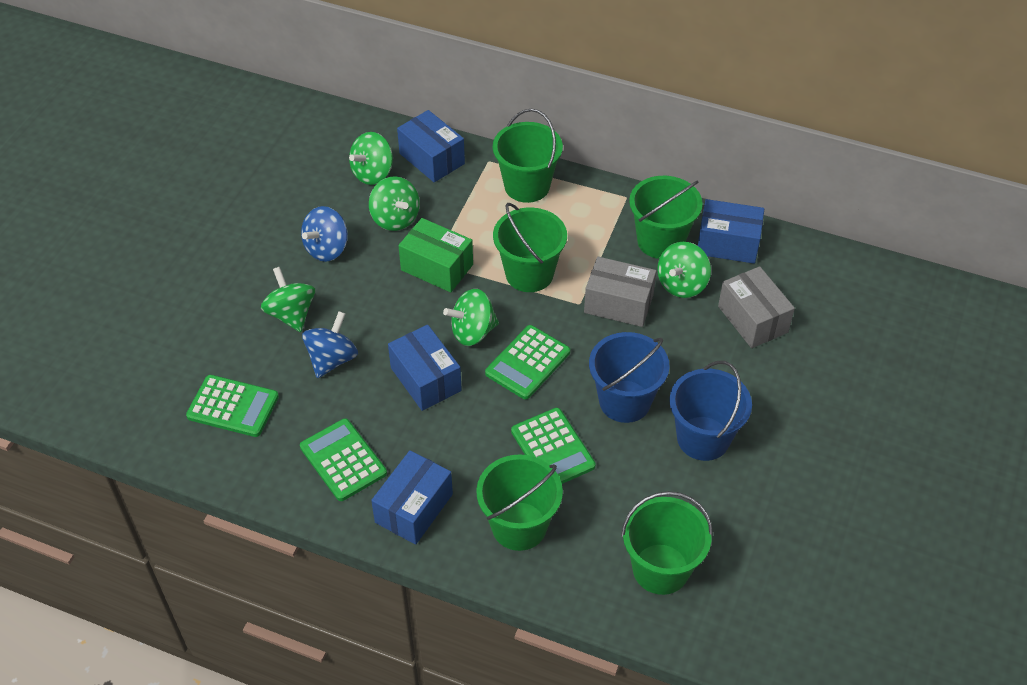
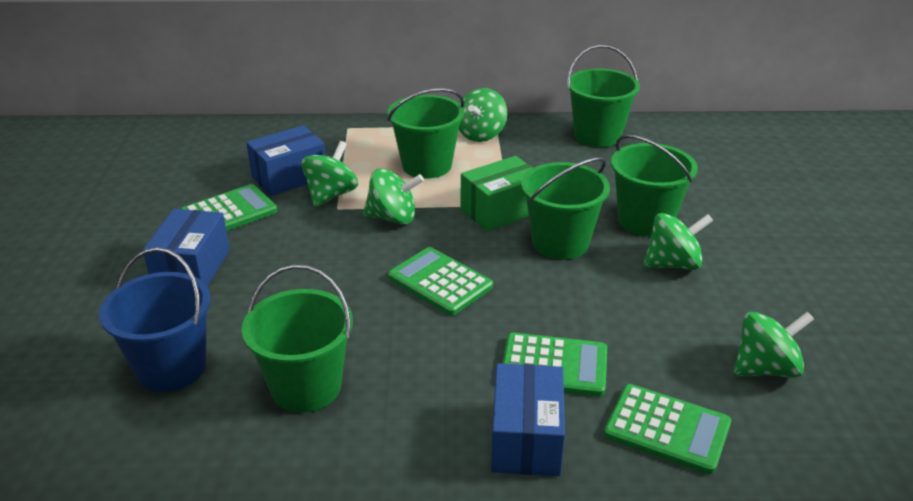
blue box: [371,450,453,545] [388,325,462,411] [397,110,465,182] [698,199,764,264] = 4 -> [143,209,230,287] [246,125,326,196] [491,363,565,476] = 3
blue bucket: [589,332,670,423] [669,361,752,461] = 2 -> [99,247,211,392] = 1
blue spinning top: [301,206,348,262] [302,311,358,378] = 2 -> none = 0
grey box: [584,257,657,327] [718,266,795,348] = 2 -> none = 0

